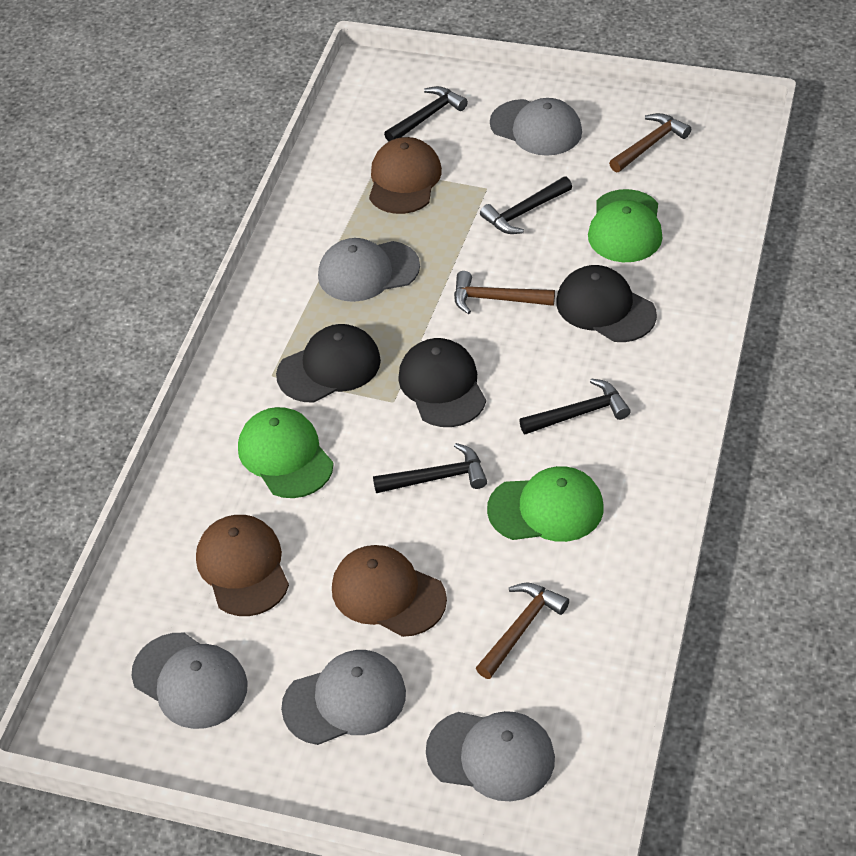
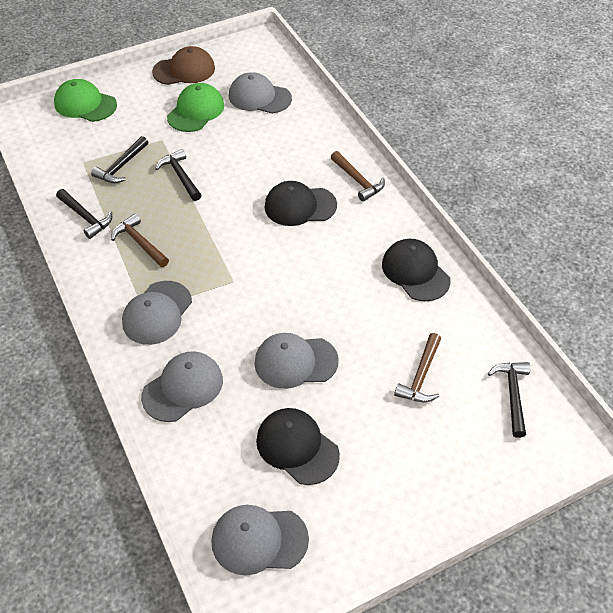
brown cap: [196,515,289,616] [332,545,447,637] [369,137,442,214] = 3 -> [152,46,215,85] = 1
green cap: [238,407,333,498] [487,466,604,542] [588,189,662,262] = 3 -> [54,79,117,122] [167,83,224,132] = 2

